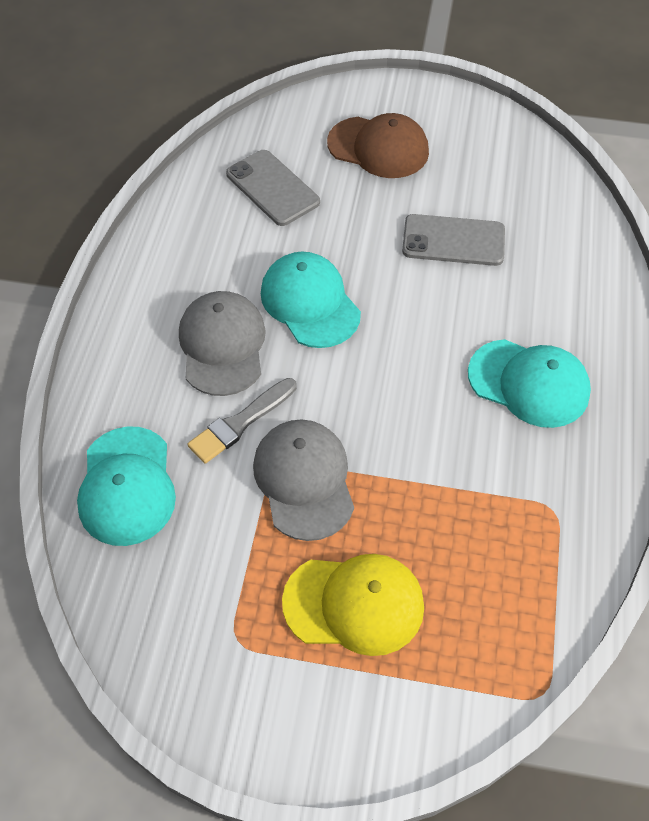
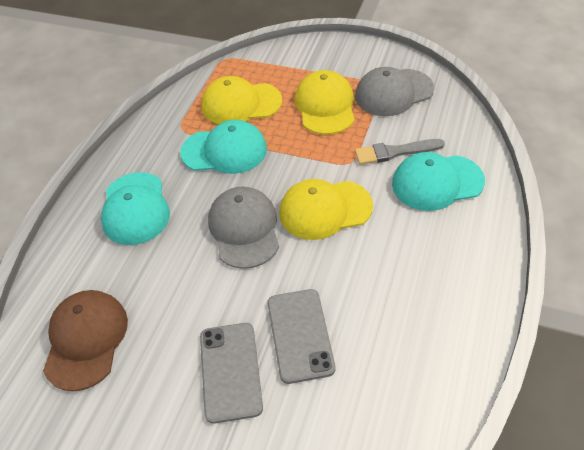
yellow cap: [282,554,424,656] = 1 -> [201,76,282,124] [279,179,373,240] [295,70,355,135] = 3

